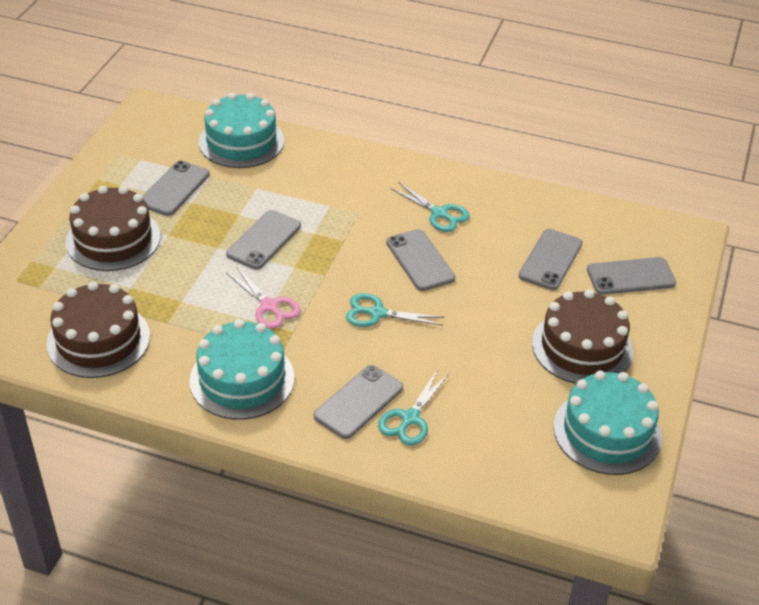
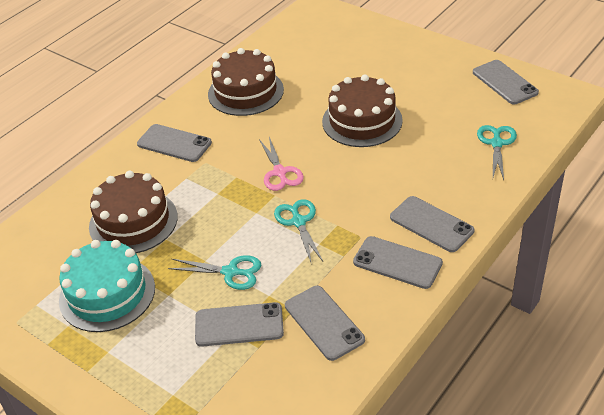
turquoise cake: [189,319,295,420] [199,93,284,168] [553,371,662,475] = 3 -> [59,240,155,332] = 1

